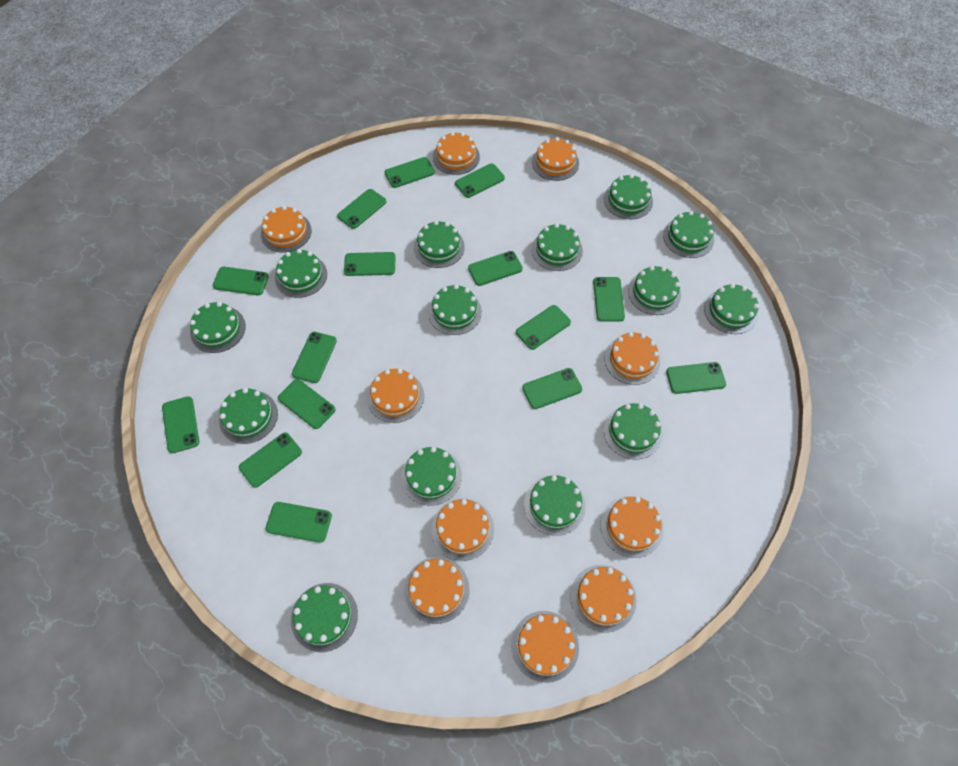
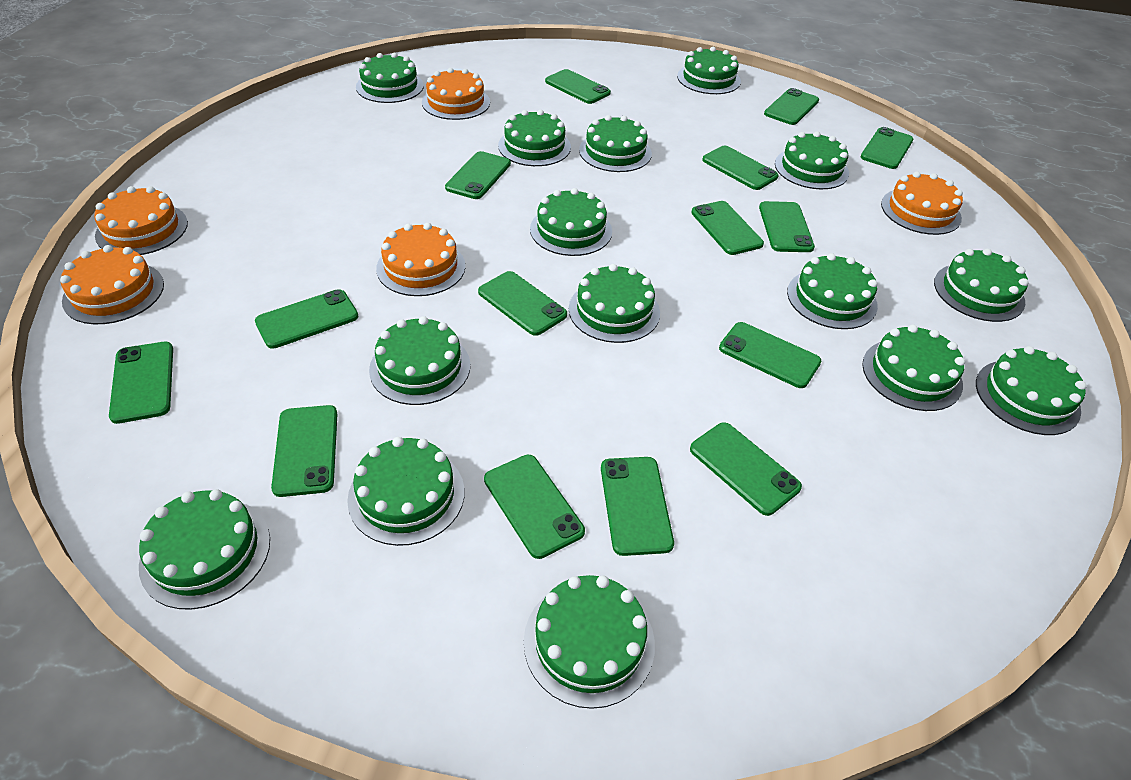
green cake: [190,302,246,353] [219,388,278,444] [275,249,327,298] [291,583,358,652] [401,447,462,506] [414,221,465,268] [428,284,482,335] [524,475,586,536] [532,223,583,271] [604,174,653,219] [604,403,663,459] [628,266,681,315] [663,211,714,258] [704,284,759,334] = 14 -> [139,489,270,610] [347,437,464,546] [356,53,424,103] [369,316,470,405] [498,110,571,166] [524,575,655,709] [530,188,612,256] [569,264,660,343] [579,115,652,172] [677,47,741,94] [775,131,849,189] [787,253,878,329] [862,325,965,411] [934,248,1028,322] [976,346,1087,435] = 15
orange cake: [261,206,312,253] [367,369,424,423] [404,557,469,624] [432,499,494,561] [433,132,480,175] [511,611,579,683] [532,137,579,181] [570,565,636,633] [600,496,664,558] [604,332,660,385] = 10 -> [60,245,164,324] [94,186,188,255] [376,223,465,296] [422,68,490,120] [881,172,963,235] = 5

